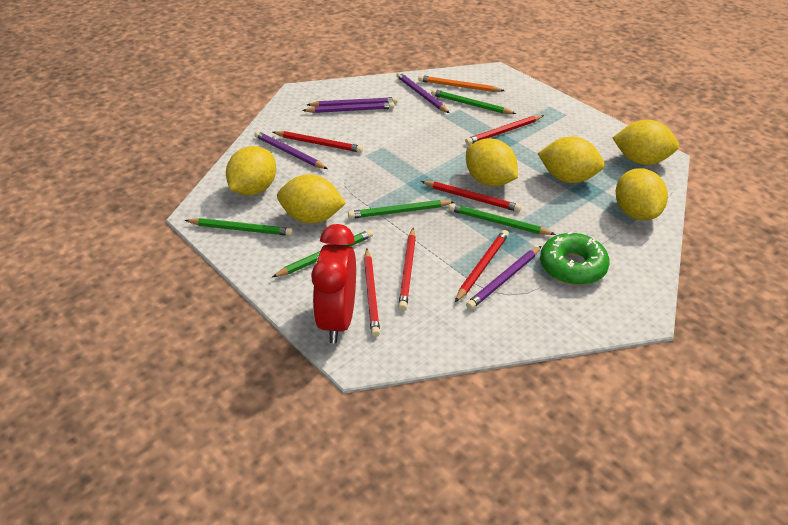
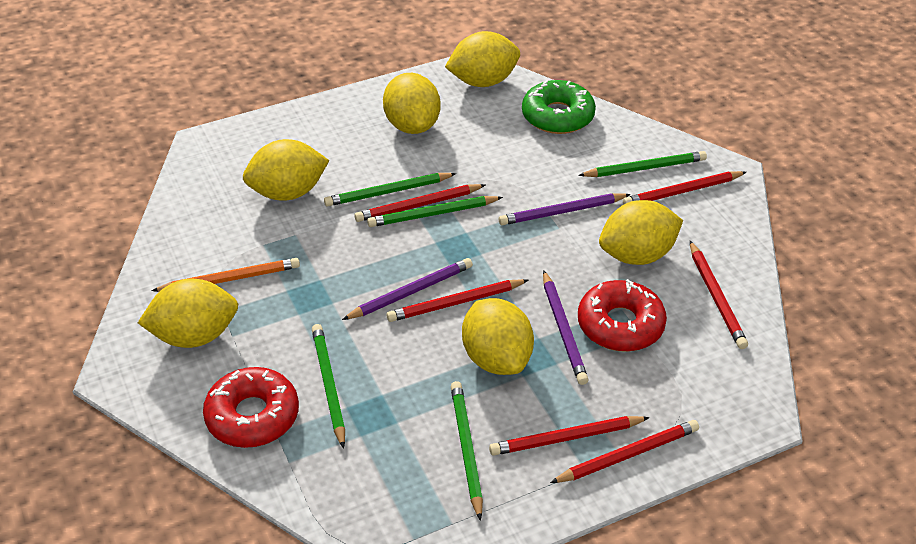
purple pencil: [254,131,328,169] [302,102,394,113] [307,97,398,107] [396,72,450,113] [466,246,541,310] = 5 -> [342,258,473,320] [499,193,631,225] [543,270,589,385] = 3
red clock: [311,224,356,343] = 1 -> none = 0
red donut: none = 0 -> [203,367,299,448] [578,279,667,352] = 2

